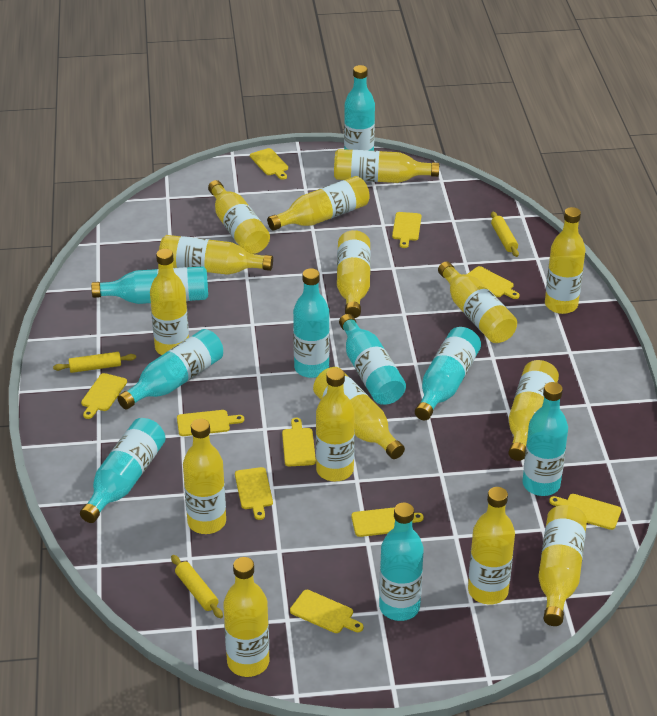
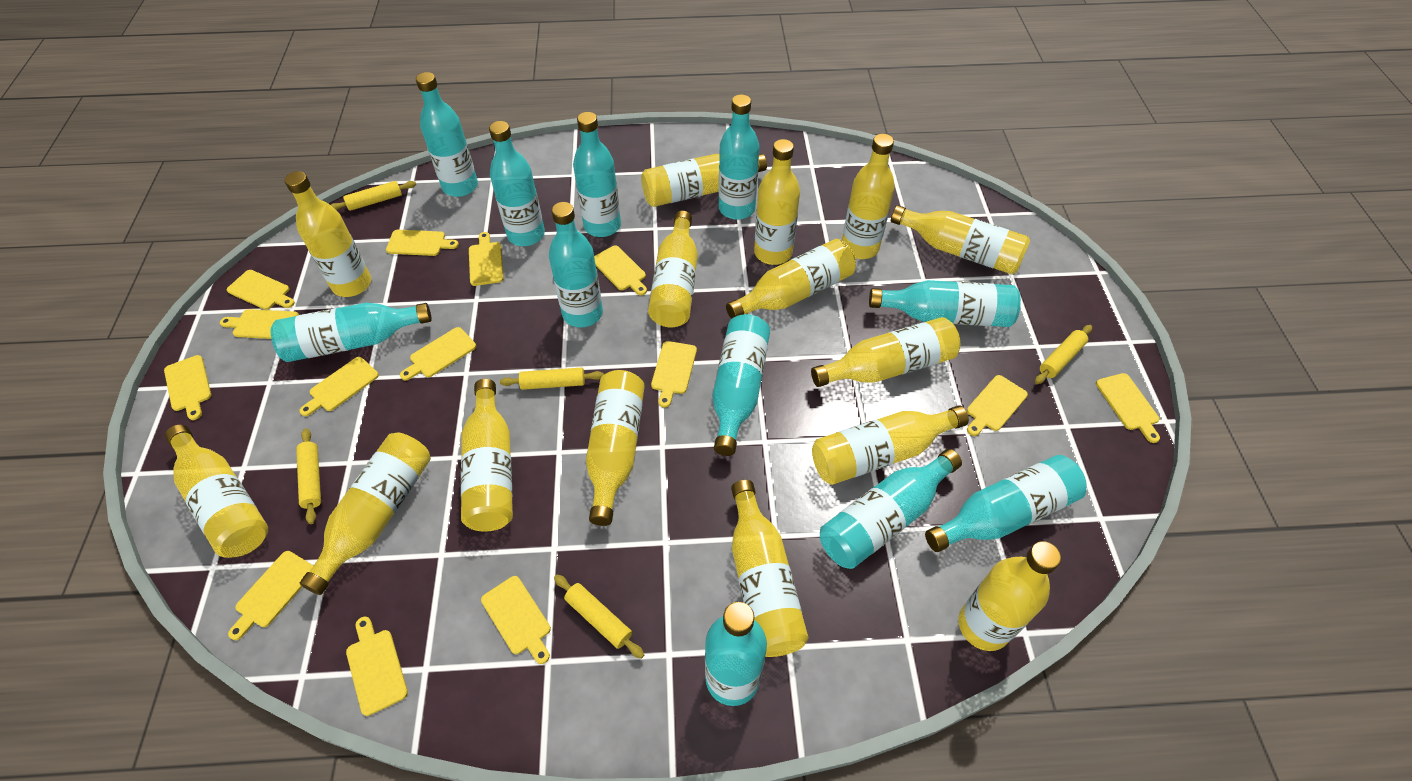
turquoise bottle: [80,418,166,523] [91,267,208,304] [117,329,223,410] [293,268,330,378] [339,314,406,405] [344,65,375,151] [379,503,424,621] [415,327,481,420] [523,382,568,496] = 9 -> [271,303,432,362] [416,72,478,197] [489,121,545,246] [549,202,603,328] [573,112,621,237] [705,602,767,706] [713,314,770,456] [719,94,759,220] [820,449,962,569] [869,280,1021,327] [925,455,1087,552] = 11
yellow cutting board: [81,373,127,419] [177,410,244,436] [235,467,273,520] [250,148,288,180] [282,418,316,466] [290,590,364,633] [351,507,424,537] [392,212,421,248] [466,266,520,299] [549,494,621,530] = 10 -> [164,355,211,420] [220,309,299,339] [227,270,295,310] [228,551,313,640] [299,357,379,416] [346,617,408,716] [386,230,459,256] [400,327,476,381] [469,232,504,286] [481,576,551,664] [594,245,647,295] [651,341,697,408] [967,375,1028,436] [1096,373,1160,443] = 14
yellow rolling pin: [53,352,136,373] [171,555,223,618] [491,212,519,257] = 3 -> [296,428,321,524] [331,181,416,211] [500,367,604,390] [554,575,644,659] [1035,325,1092,384] = 5

